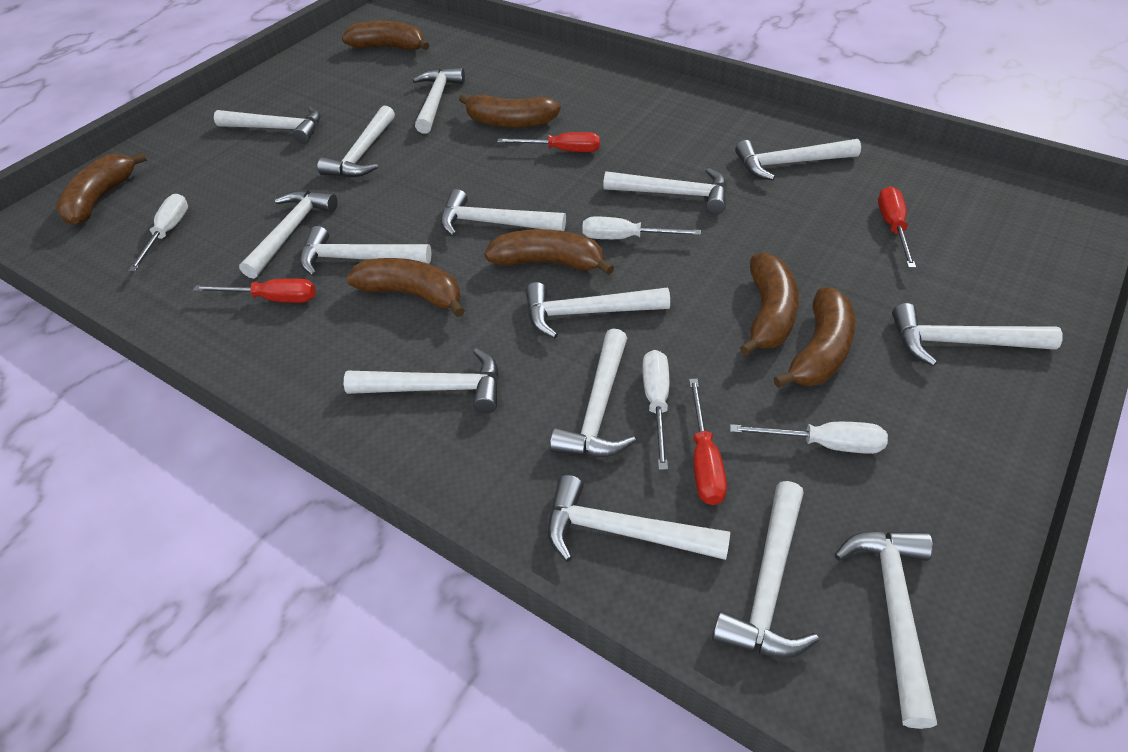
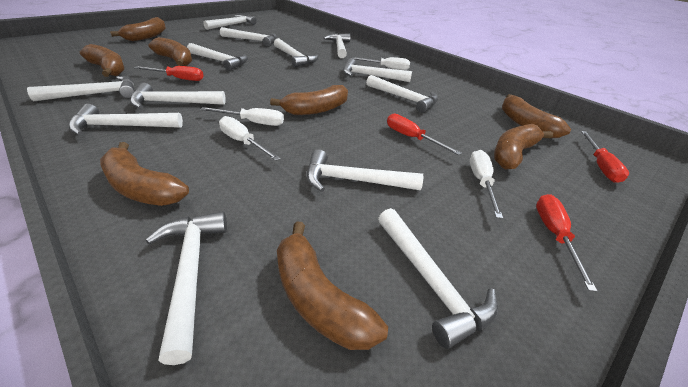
brown banana: [56,152,147,225] [342,21,429,50] [346,258,465,317] [459,94,561,128] [484,229,614,275] [740,253,799,356] [773,287,855,388] = 7 -> [80,44,124,77] [100,142,189,206] [110,17,166,41] [149,37,192,66] [270,85,348,115] [277,221,388,350] [494,124,553,170] [502,94,571,138] = 8
white hammer: [214,106,320,144] [239,190,338,279] [300,226,432,277] [317,106,395,178] [344,348,499,413] [413,68,465,134] [440,189,566,237] [525,282,670,339] [547,475,730,562] [550,329,636,457] [603,168,727,214] [712,481,819,658] [735,139,861,180] [834,531,937,729] [892,303,1063,366] = 15 -> [27,76,135,101] [69,104,183,136] [130,83,226,109] [146,211,227,365] [187,43,248,71] [203,15,257,30] [220,27,277,47] [274,38,319,67] [307,149,423,192] [323,33,351,58] [343,58,412,82] [366,75,438,113] [378,208,498,349] = 13

